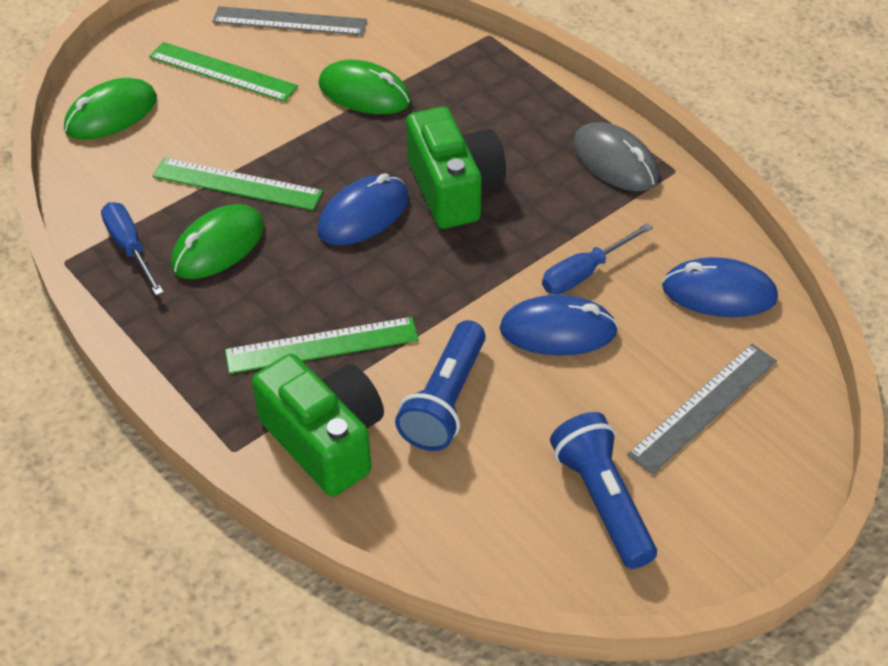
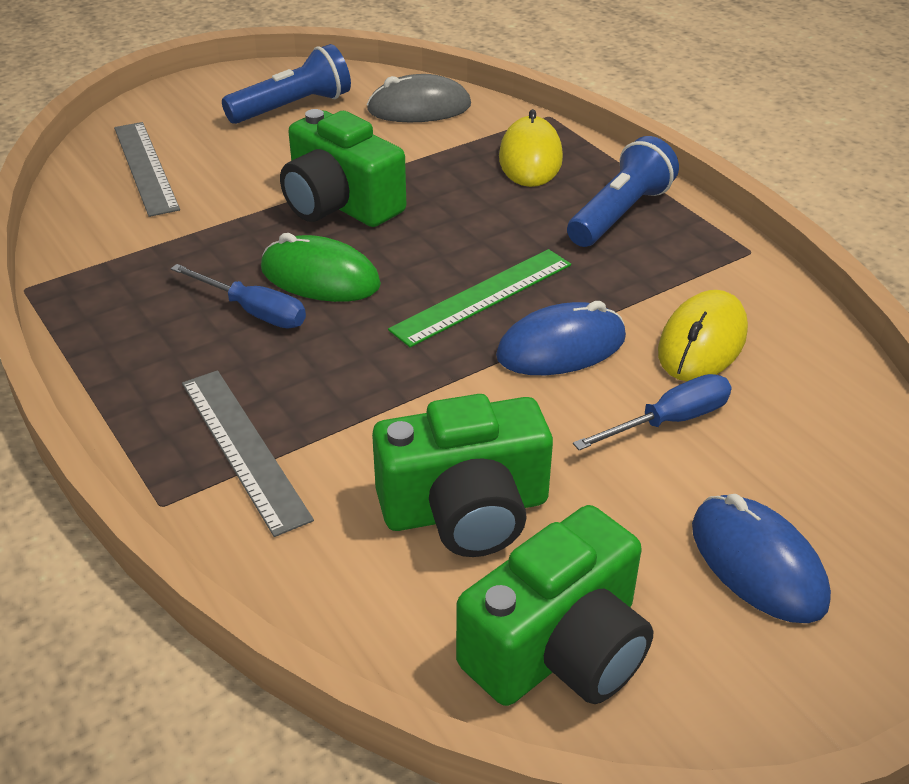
blue mouse: [317,173,409,245] [500,295,618,356] [662,257,778,317] = 3 -> [496,301,626,375] [692,494,831,623] = 2
green camera: [252,354,384,496] [406,107,506,229] = 2 -> [280,109,406,227] [372,394,553,557] [456,505,653,706] = 3
green mouse: [64,78,157,140] [171,204,264,279] [319,60,411,114] = 3 -> [261,233,381,302] = 1
green ruler: [149,42,298,102] [153,158,323,210] [225,317,419,374] = 3 -> [388,249,571,348] = 1
yellow mouse: none = 0 -> [499,109,563,187] [658,290,748,381] = 2

